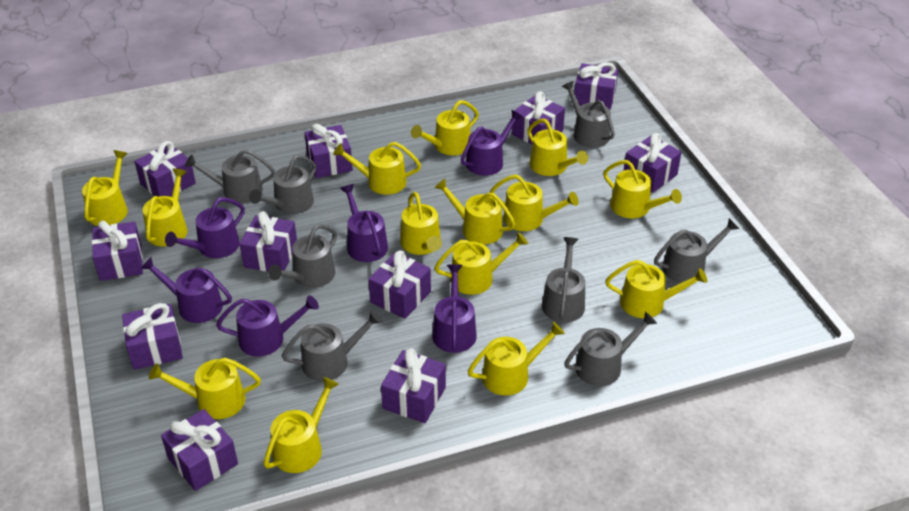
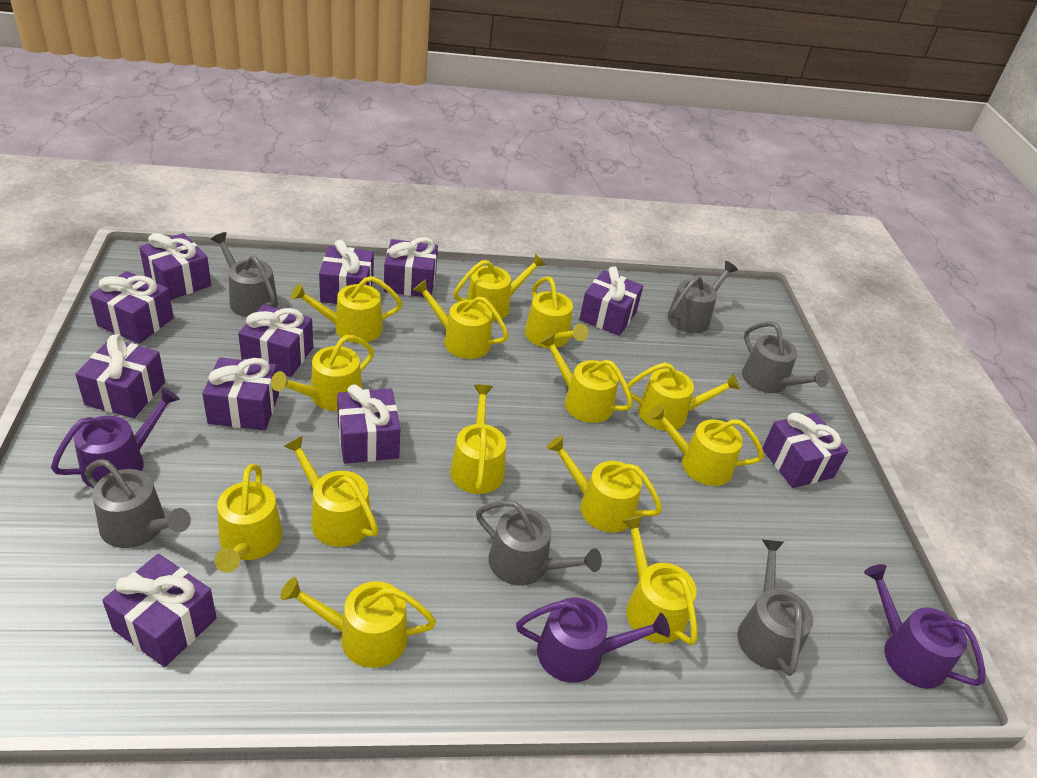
grey watering can: [185,150,275,203] [249,155,316,214] [268,224,337,288] [282,310,382,381] [542,237,585,322] [562,81,615,148] [564,312,657,386] [654,218,739,283] = 8 -> [85,459,191,548] [211,232,278,317] [476,500,602,586] [667,261,738,333] [737,539,813,676] [742,322,829,393] = 6
purple watering can: [140,257,232,323] [165,197,245,258] [216,295,319,357] [340,184,388,262] [432,264,477,353] [461,110,523,176] = 6 -> [51,387,180,488] [516,598,670,683] [864,564,985,689] = 3

